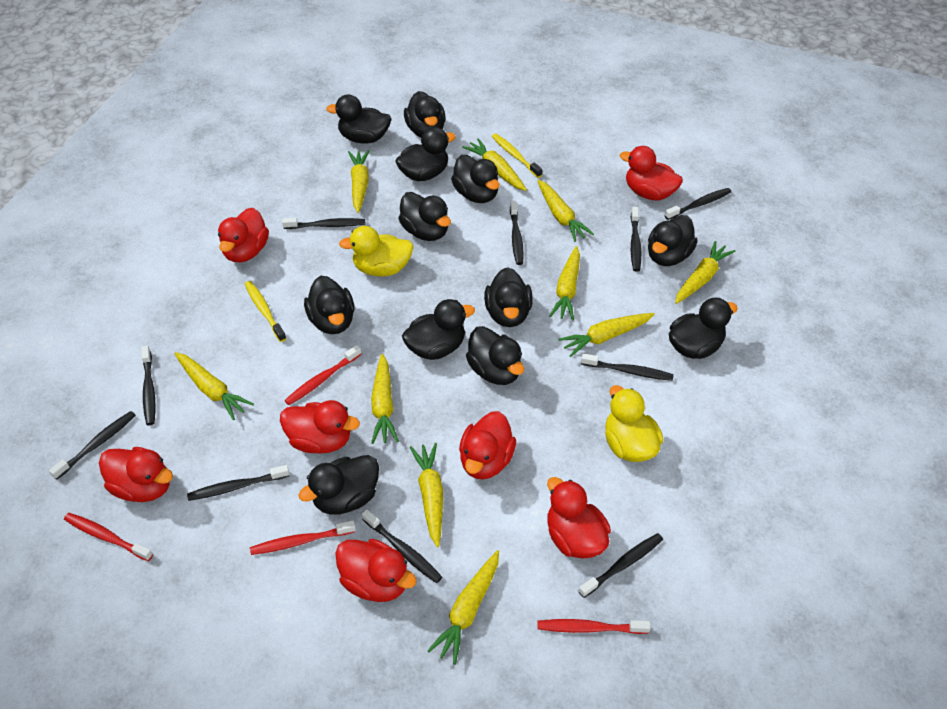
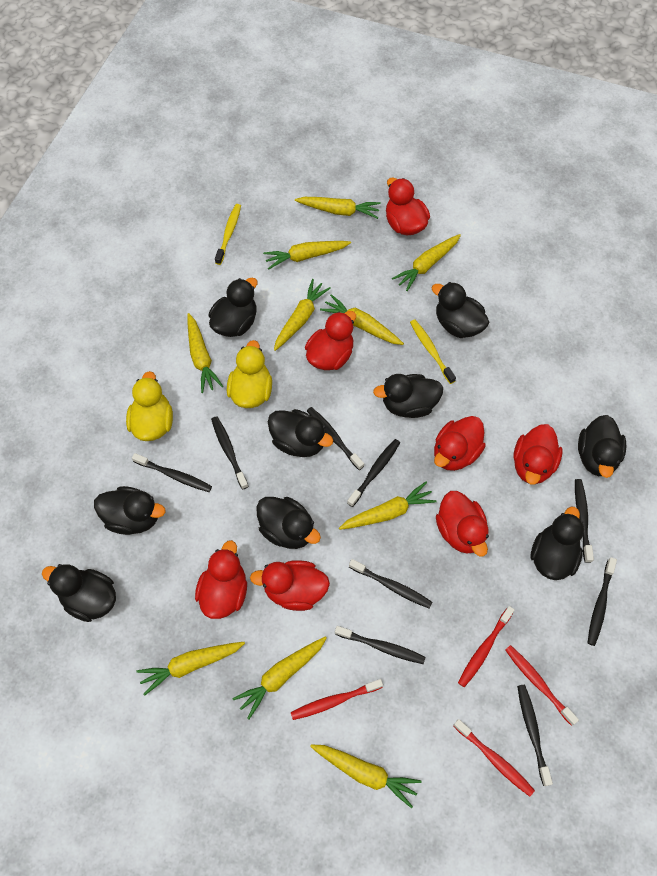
black duck: [298,455,379,515] [304,276,354,334] [326,95,391,143] [396,127,456,181] [398,192,451,241] [402,299,475,360] [404,91,446,138] [451,155,500,203] [466,326,524,385] [484,267,533,327] [648,215,698,266] [669,298,738,359] = 12 -> [42,564,116,622] [94,486,166,535] [209,278,257,337] [256,497,321,549] [268,409,333,457] [373,374,443,418] [432,282,489,338] [530,507,584,580] [578,415,626,478] = 9
black toothbrush: [49,411,136,480] [141,346,155,425] [187,465,289,501] [282,218,365,229] [362,509,442,583] [510,201,524,265] [579,533,663,598] [581,353,674,381] [630,207,641,272] [664,188,731,220] = 10 -> [132,453,212,492] [211,416,249,490] [307,407,364,470] [335,626,426,664] [347,439,400,507] [349,559,432,609] [517,685,553,786] [575,479,594,563] [588,557,617,646] = 9

